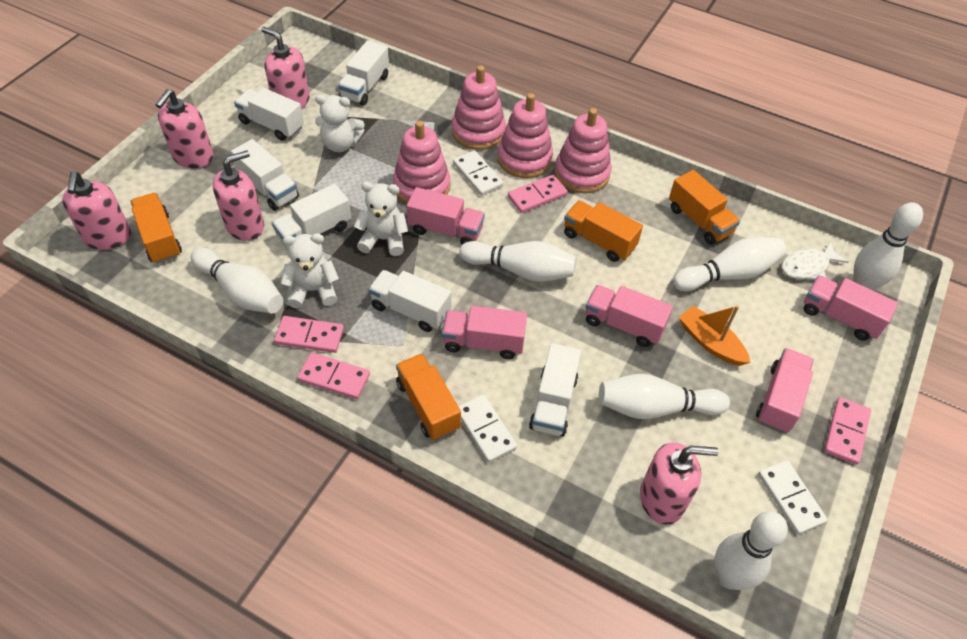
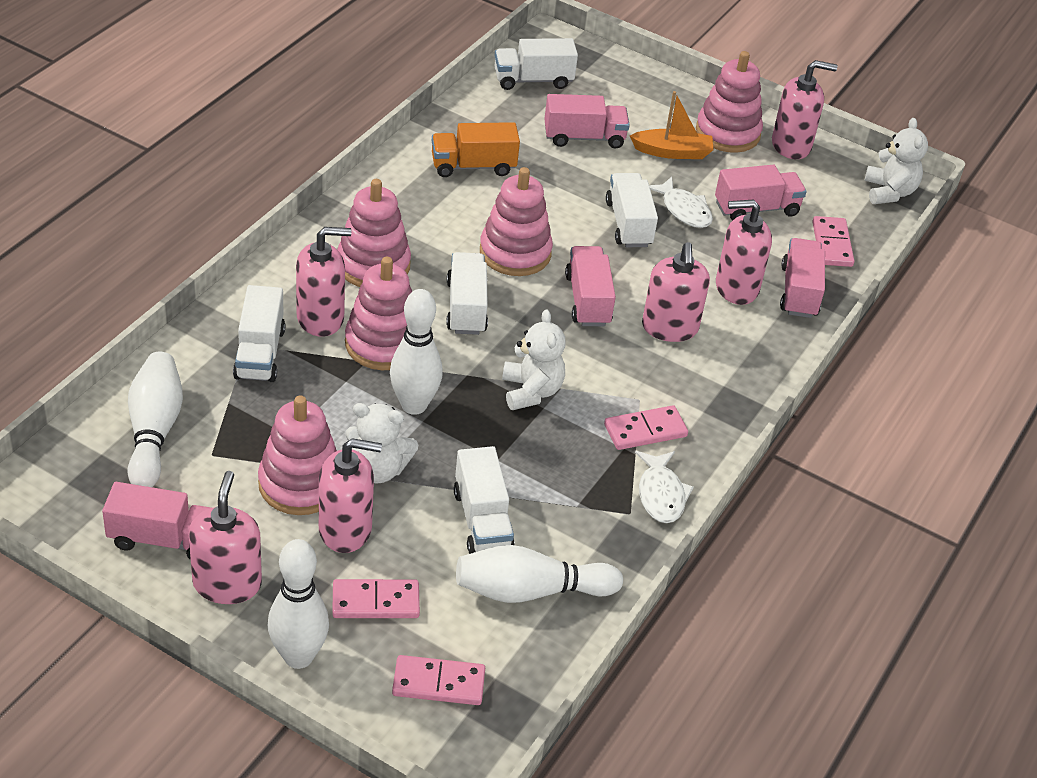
orange truck: [130,193,182,264] [396,353,461,440] [564,201,643,262] [669,170,740,245] = 4 -> [432,122,520,177] = 1
pink soap dispenser: [62,172,131,250] [155,89,214,168] [213,150,264,241] [261,27,310,109] [640,442,718,525] = 5 -> [189,471,262,604] [296,227,352,337] [319,438,382,553] [642,242,710,342] [716,199,772,305] [772,60,837,159] = 6
pink stacking toy: [393,121,450,204] [452,65,506,150] [497,93,553,178] [554,108,612,193] = 4 -> [258,395,337,515] [337,179,411,287] [345,257,412,370] [480,167,553,276] [696,51,763,153] = 5
white bowling pin: [191,248,283,314] [459,241,577,282] [599,374,730,419] [673,237,786,291] [714,511,788,590] [853,202,923,291] = 6 -> [128,352,183,487] [268,539,329,669] [390,289,443,415] [456,545,623,603] = 4
white domino: [453,150,503,196] [458,394,517,463] [758,460,828,535] = 3 -> none = 0
white fish: [781,242,849,279] = 1 -> [635,451,694,523] [649,176,713,228] = 2
white truck: [231,139,299,211] [234,88,304,141] [272,184,351,249] [338,40,389,106] [369,270,451,332] [529,343,581,437] = 6 -> [233,285,285,382] [446,252,488,335] [454,446,515,554] [494,38,578,90] [606,173,658,247] = 5

